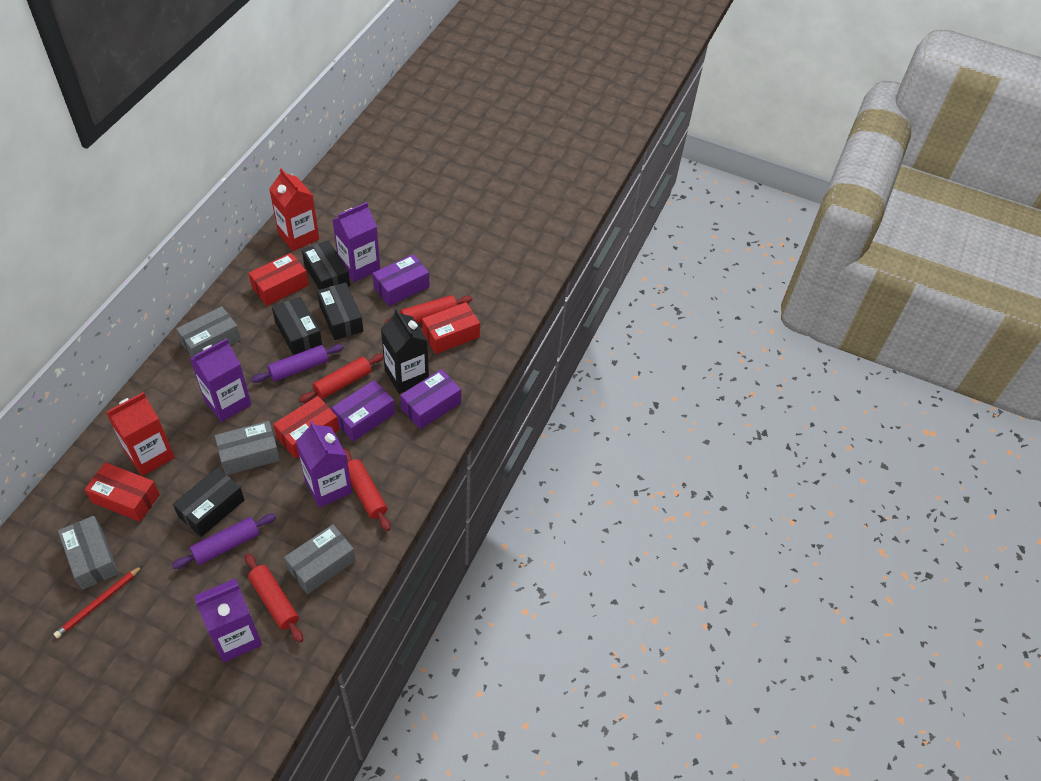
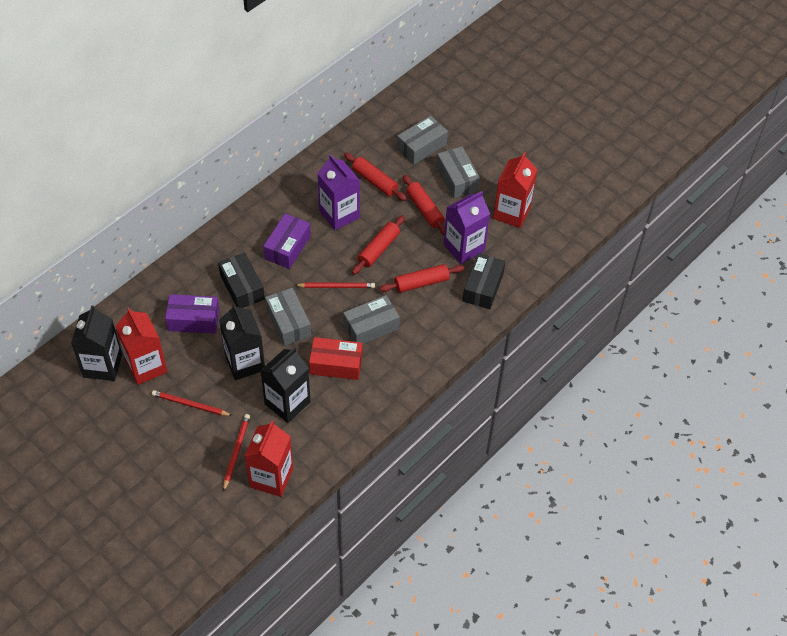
black box: [173,468,245,537] [272,297,322,355] [302,240,350,290] [317,282,363,340] = 4 -> [218,252,265,308] [463,253,506,309] = 2
black carton: [381,308,429,394] = 1 -> [71,305,122,381] [219,303,265,380] [260,347,310,423] = 3
purple box: [332,380,395,442] [372,254,430,306] [400,369,461,429] = 3 -> [165,294,220,334] [263,213,311,269] = 2
purple carton: [190,338,252,422] [195,578,262,662] [296,421,352,507] [332,202,380,282] = 4 -> [317,154,360,230] [443,191,490,264] = 2
purple rolling pin: [172,514,276,569] [251,344,344,383] = 2 -> none = 0
red box: [85,462,160,522] [249,253,309,306] [273,396,339,459] [422,302,480,354] = 4 -> [309,337,363,380] = 1
red carton: [106,392,175,476] [269,168,319,251] = 2 -> [116,308,167,385] [245,421,293,497] [493,152,538,228] = 3
red pencil: [54,566,142,638] = 1 -> [152,390,233,416] [223,414,250,492] [295,283,375,288] = 3

